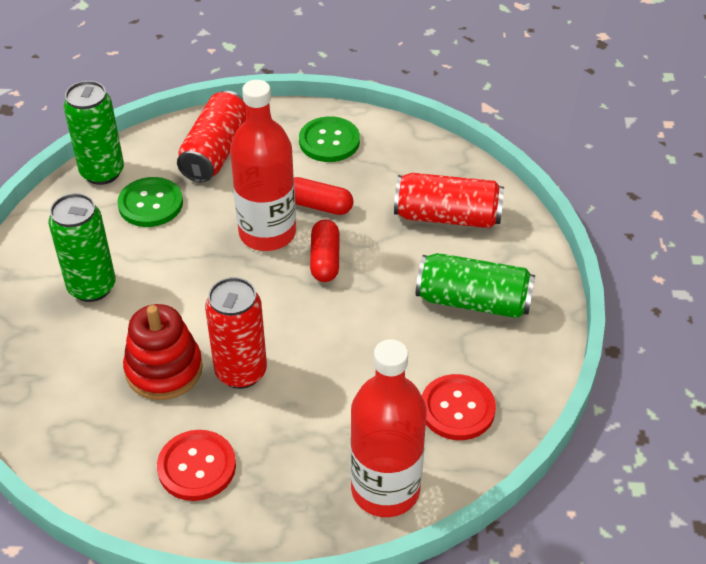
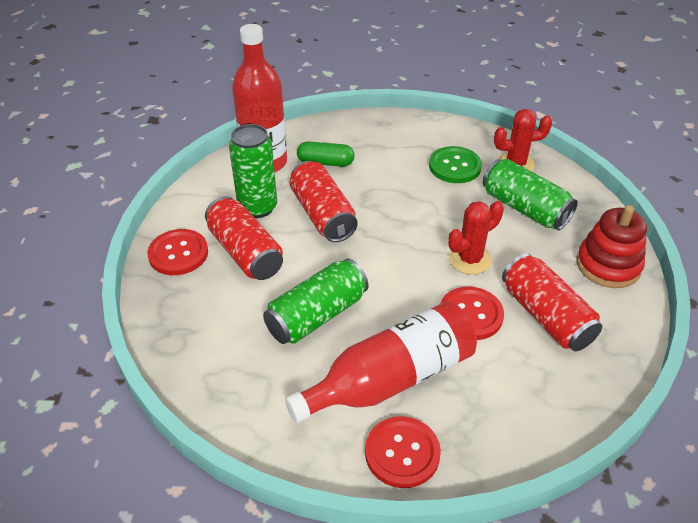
green button: [117,177,183,227] [299,116,360,162] = 2 -> [429,146,482,183] = 1
green capsule: none = 0 -> [297,141,354,167] = 1
red button: [157,430,236,501] [422,374,496,440] = 2 -> [147,229,208,275] [365,416,441,488] [440,287,504,340] = 3
red cactus: none = 0 -> [448,201,504,275] [494,109,552,171] = 2
red capsule: [294,177,353,215] [310,219,339,282] = 2 -> none = 0

